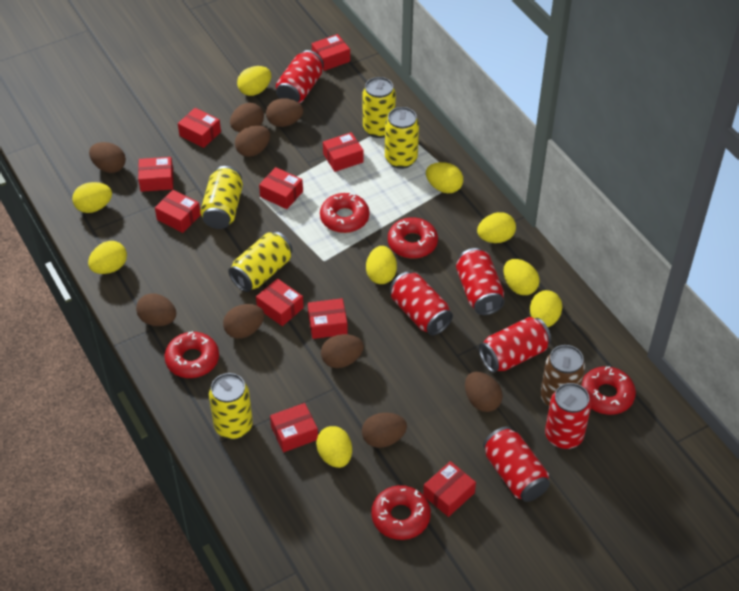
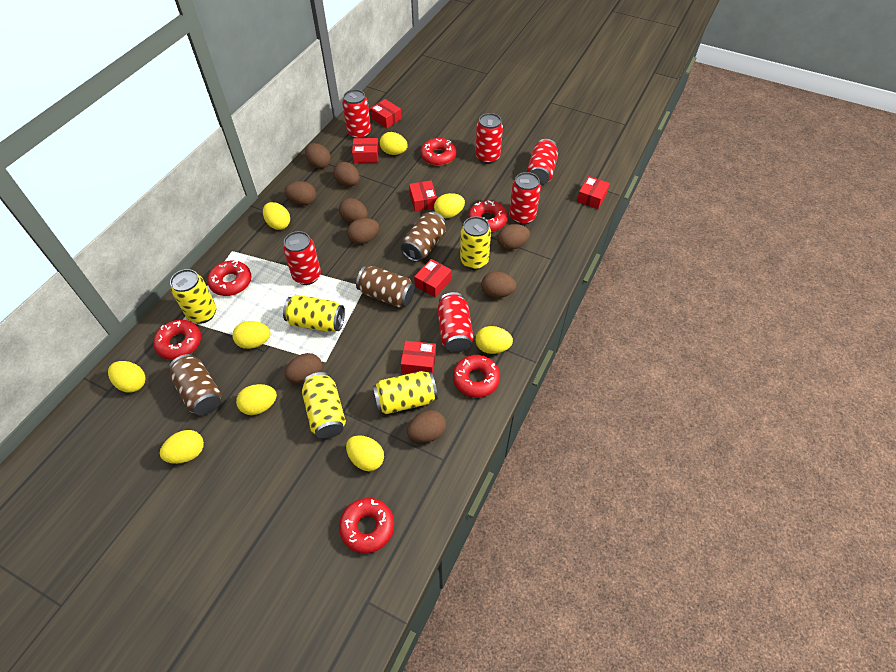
brown can: [541,345,585,407] = 1 -> [169,354,221,415] [356,266,415,308] [401,211,446,262] = 3
red box: [138,157,173,192] [155,190,201,233] [178,108,221,148] [256,278,304,326] [259,167,303,209] [270,403,318,452] [308,298,348,339] [312,34,350,71] [323,132,364,172] [423,461,476,517] = 10 -> [352,138,379,163] [370,99,402,128] [401,341,436,374] [409,180,437,212] [414,259,452,298] [577,176,610,209] = 6
red donut: [164,331,219,378] [320,193,369,233] [371,485,431,540] [388,217,438,259] [582,366,636,415] = 5 -> [153,320,201,360] [207,260,252,296] [339,498,394,554] [420,138,457,166] [453,355,500,398] [468,200,508,232] = 6

